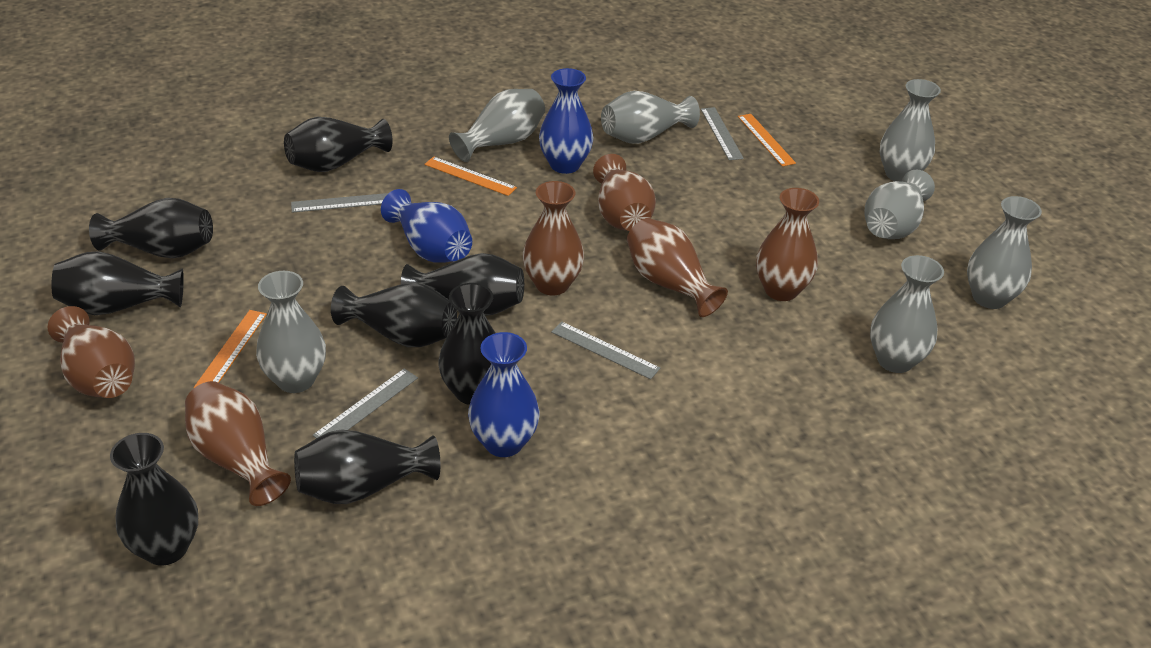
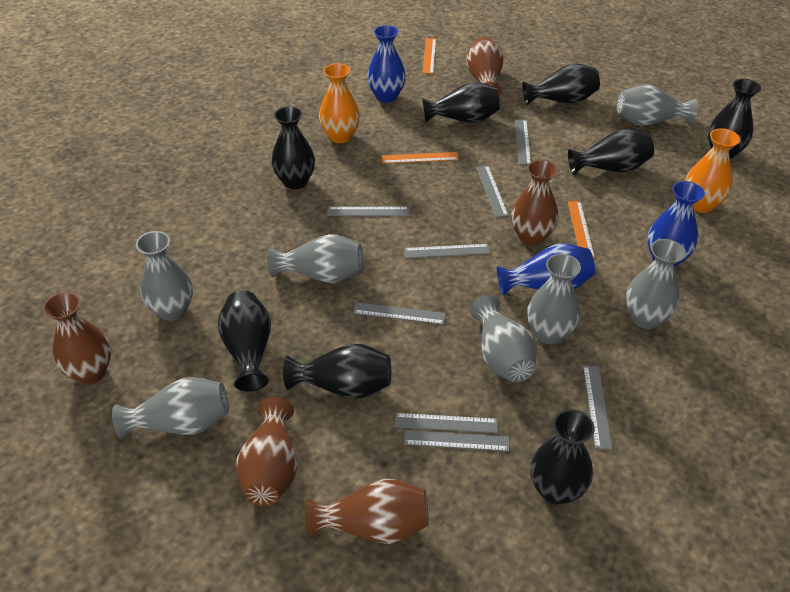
brown vase: [48,306,135,398] [185,381,291,506] [523,181,584,295] [593,154,656,231] [627,218,728,317] [756,188,819,301] = 6 -> [43,292,111,384] [236,397,297,506] [305,479,429,544] [466,37,504,96] [511,160,559,246] = 5
grey ruler: [291,193,388,213] [313,369,418,438] [551,322,660,379] [701,107,744,160] = 4 -> [327,207,409,216] [353,302,446,325] [394,413,498,433] [404,244,491,258] [404,430,509,451] [476,165,509,218] [515,120,531,165] [583,365,613,450] = 8
orange vase: none = 0 -> [319,63,360,143] [685,128,740,213] = 2

